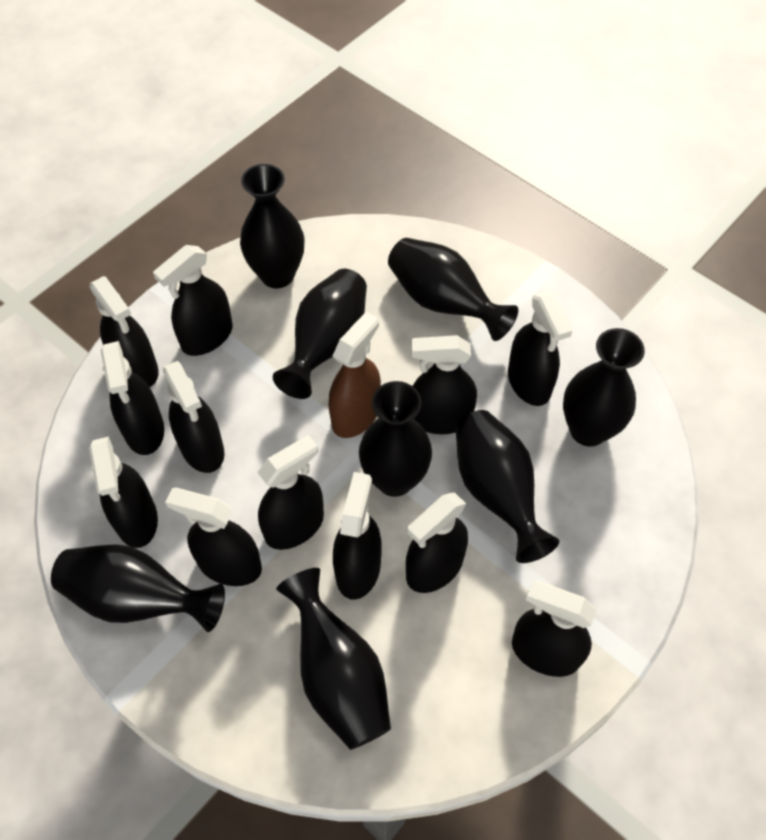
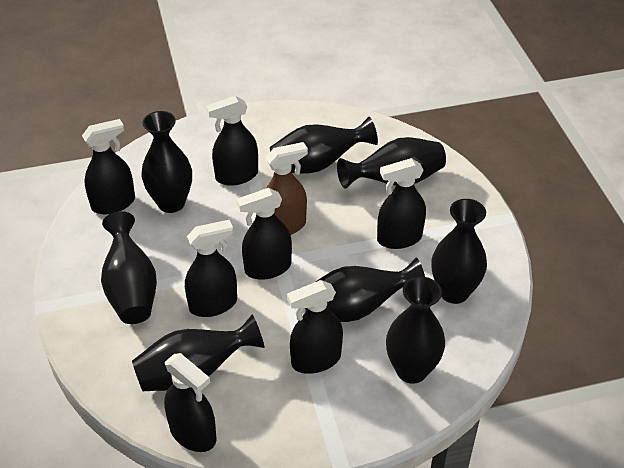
black spray bottle: [89,276,159,387] [89,437,158,548] [101,341,164,455] [153,245,233,356] [163,361,224,473] [165,488,262,586] [257,435,324,550] [333,472,382,600] [406,493,468,593] [412,335,477,434] [508,291,572,406] [512,580,596,677] = 12 -> [82,119,135,215] [164,353,216,452] [185,220,237,317] [206,96,258,186] [237,188,292,280] [287,280,343,374] [377,158,426,249] = 7

